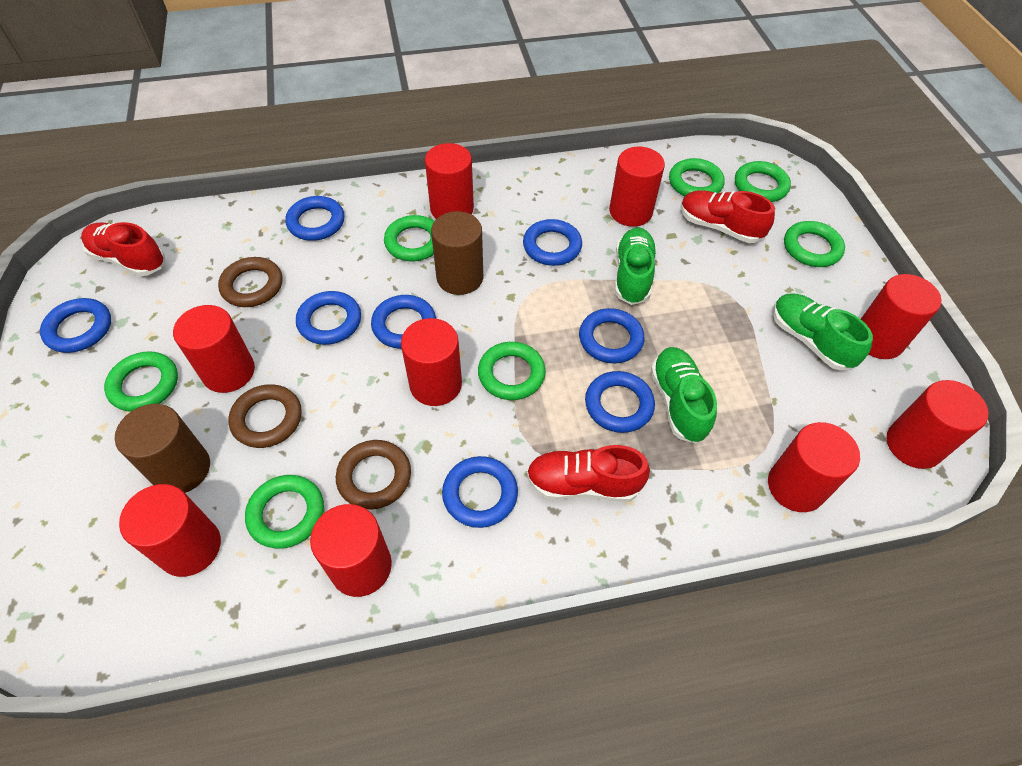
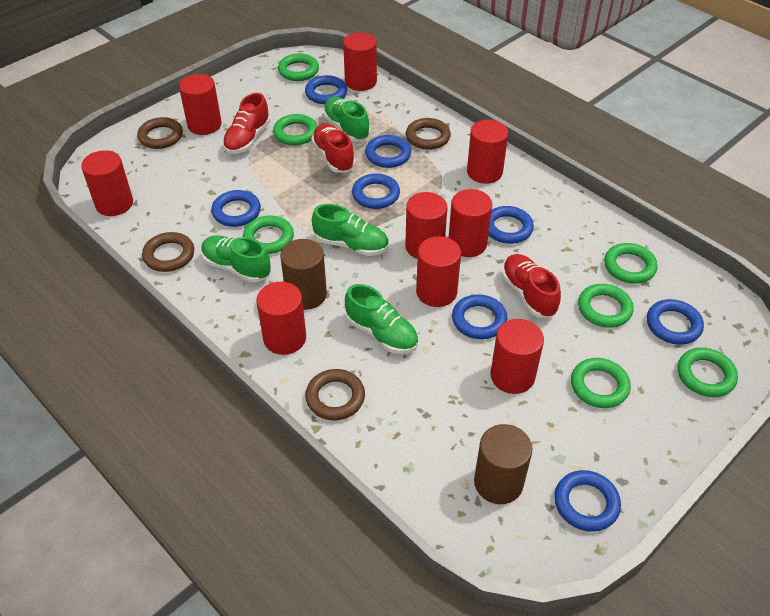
brown ring: [218,257,283,307] [229,384,302,448] [336,440,411,509] = 3 -> [137,117,183,149] [142,232,194,272] [305,369,365,420] [406,118,451,150] = 4
green shoe: [615,228,657,305] [651,347,717,444] [773,294,873,371] = 3 -> [201,236,271,283] [312,204,389,256] [323,97,370,142] [345,284,418,354] = 4

